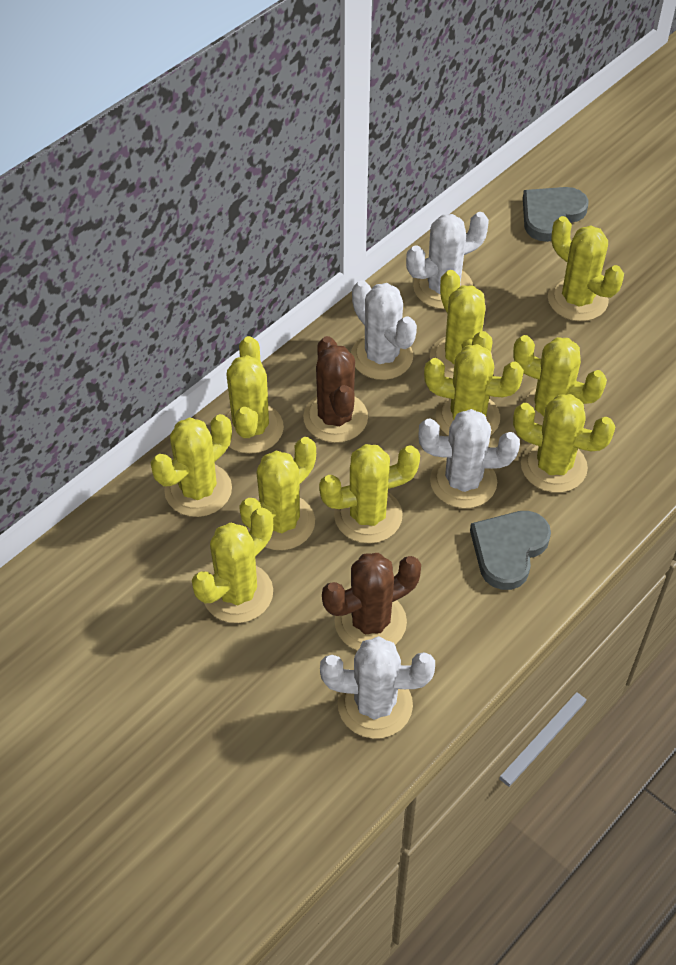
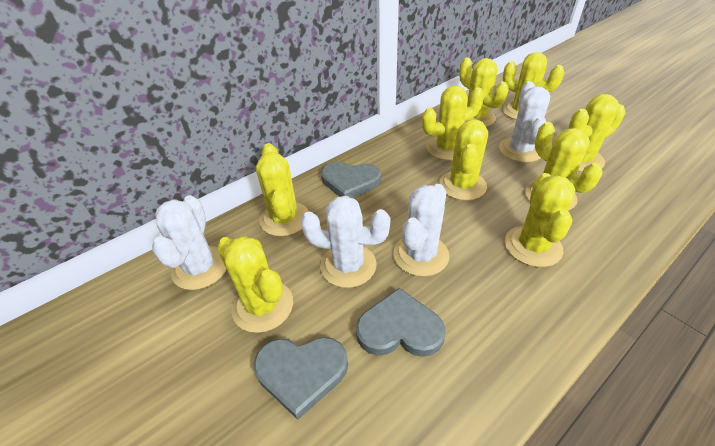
brown cactus: [303,336,368,443] [322,553,421,651] = 2 -> none = 0
grey heart: [470,511,551,590] [523,187,589,242] = 2 -> [254,337,348,420] [321,162,381,198] [356,288,446,357] = 3
yellow cactus: [151,414,232,517] [192,507,273,623] [224,336,284,454] [239,437,316,550] [319,444,420,543] [424,344,524,436] [430,270,493,378] [513,335,607,425] [513,394,615,493] [548,216,624,321] = 10 -> [217,236,293,333] [256,143,309,236] [422,86,484,160] [439,119,488,200] [459,57,509,127] [502,52,565,120] [505,173,575,267] [525,122,603,211] [569,94,625,172] = 9

